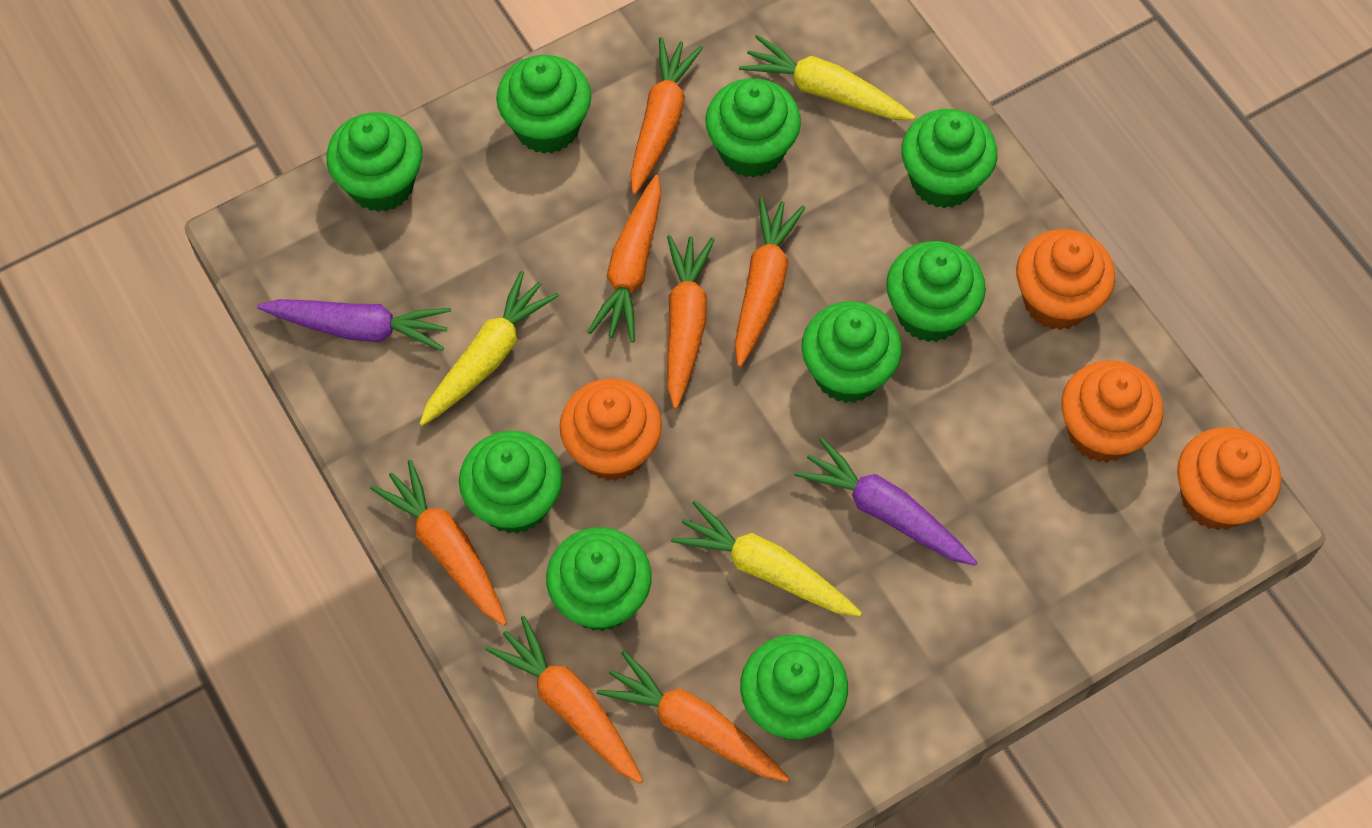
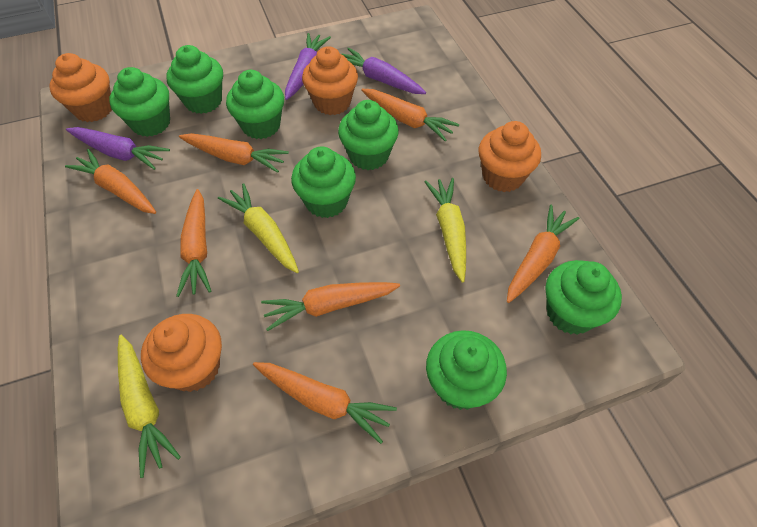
green cupcake: [326,112,423,212] [459,431,563,534] [496,55,591,154] [546,527,652,631] [705,78,801,177] [740,635,848,740] [801,301,902,403] [886,241,986,342] [901,109,997,209] = 9 -> [109,67,170,137] [166,45,223,114] [226,70,284,139] [291,146,356,218] [338,100,399,170] [426,330,507,410] [545,260,622,335] = 7
purple carrot: [257,299,451,351] [795,437,977,566] = 2 -> [66,127,170,170] [285,33,331,100] [341,48,426,94] = 3

